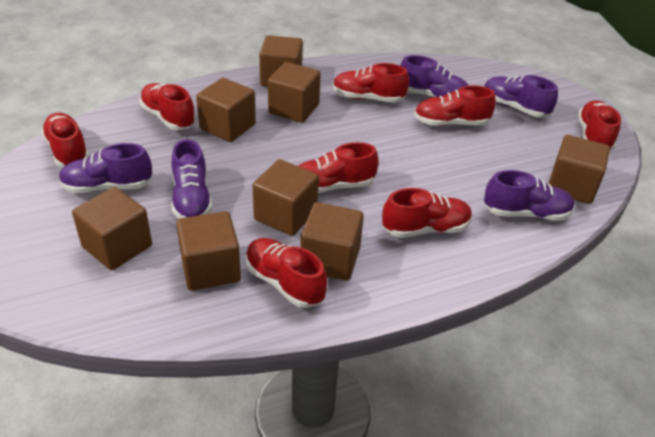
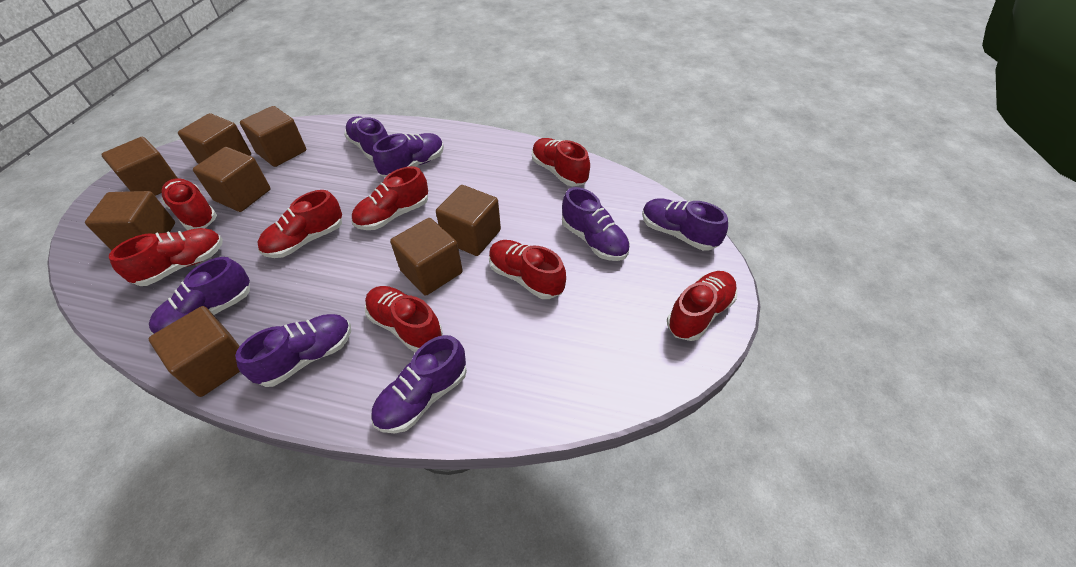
purple shoe: [59,143,152,193] [171,139,212,219] [400,55,469,97] [484,75,558,117] [484,170,575,221] = 5 -> [149,257,250,334] [235,314,351,387] [344,116,388,161] [371,335,467,434] [373,133,444,177] [562,187,630,261] [642,198,728,251] = 7

